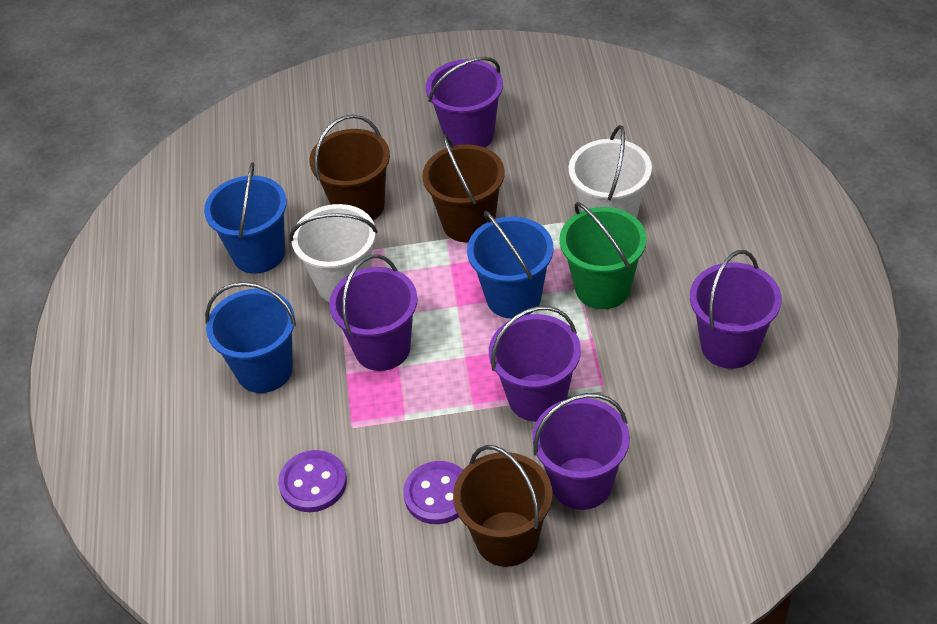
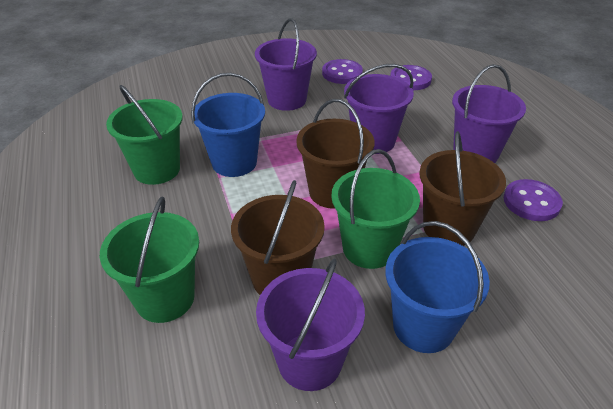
blue bucket: [204,162,287,274] [205,282,296,393] [467,211,553,319] = 3 -> [191,73,265,177] [385,221,490,353] = 2
green bucket: [559,202,647,309] = 1 -> [100,197,199,323] [106,85,183,185] [331,149,420,269] = 3
purple bucket: [329,254,418,371] [426,57,503,148] [489,306,581,422] [532,393,630,510] [690,250,781,369] = 5 -> [255,18,317,111] [256,259,365,391] [344,64,414,154] [452,64,526,163] = 4
purple button: [278,450,347,512] [403,461,463,524] = 2 -> [322,59,363,84] [390,65,432,90] [504,179,563,221] = 3
white bucket: [289,204,378,302] [569,125,652,218] = 2 -> none = 0

